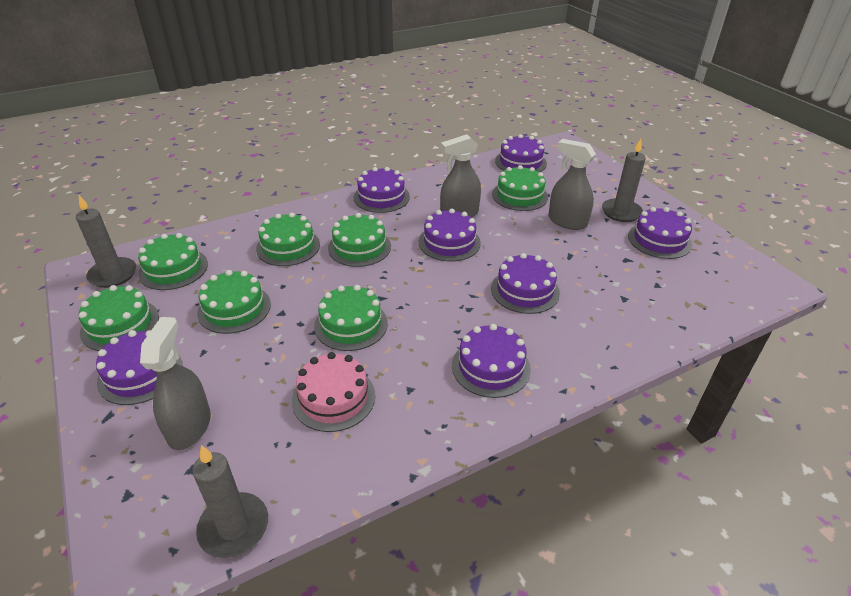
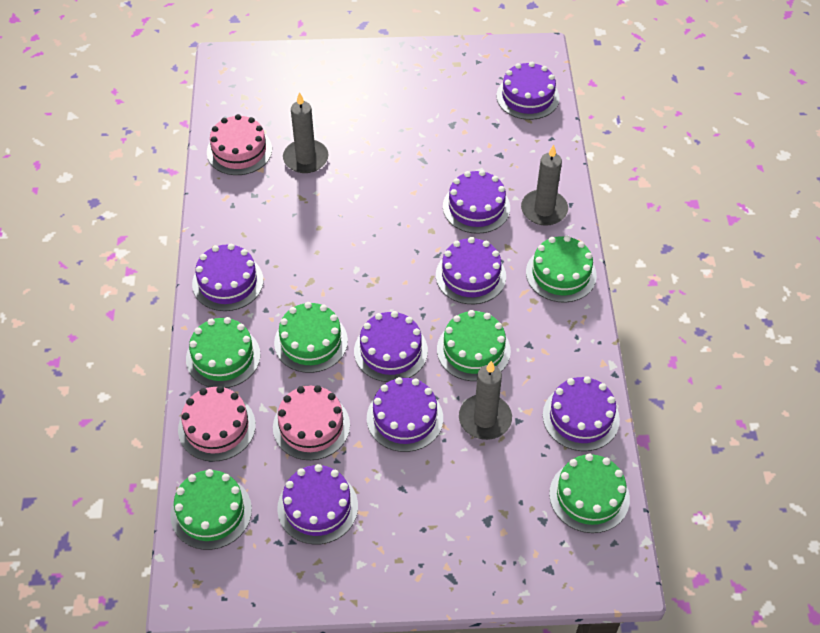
green cake: [78,285,159,351] [138,233,208,290] [197,270,271,334] [256,213,320,266] [314,285,388,351] [328,213,391,267] [492,165,548,211] = 7 -> [170,469,252,550] [186,317,260,388] [274,302,348,373] [437,310,511,381] [526,235,597,302] [549,454,630,533] = 6
grey spray bottle: [140,317,211,450] [440,134,481,218] [549,139,596,230] = 3 -> none = 0
pink cake: [292,352,375,432] = 1 -> [178,386,256,462] [207,114,272,175] [273,385,350,460] = 3
purple cake: [96,330,182,405] [354,167,410,213] [419,209,481,262] [452,324,531,398] [491,253,560,314] [495,134,547,172] [628,207,692,259] = 7 -> [192,244,263,311] [277,464,358,545] [354,311,428,382] [367,377,443,452] [436,237,506,304] [443,170,510,234] [496,62,560,120] [543,376,620,451] = 8

